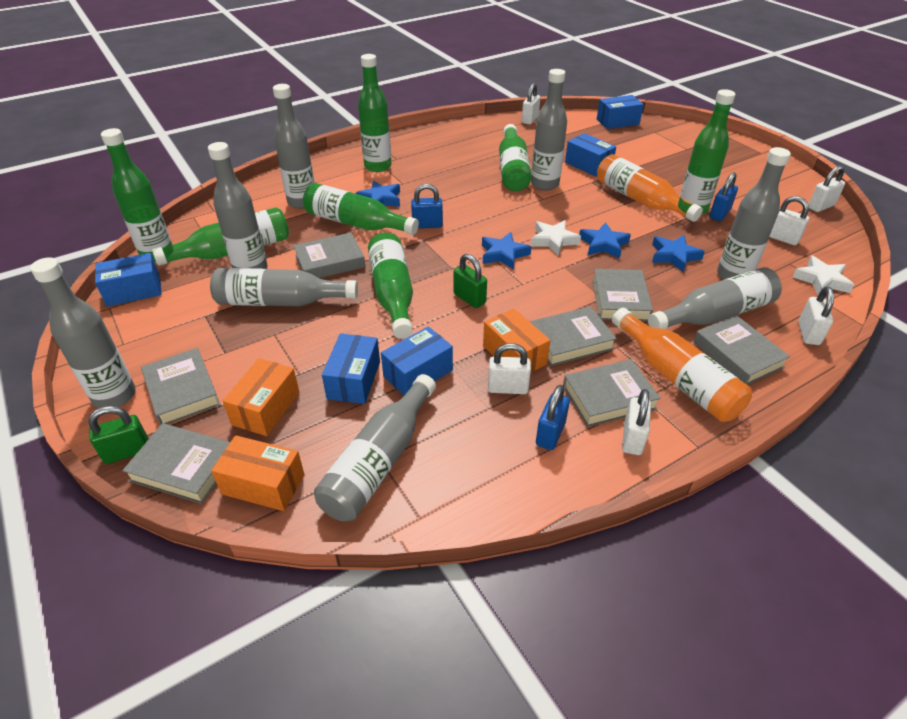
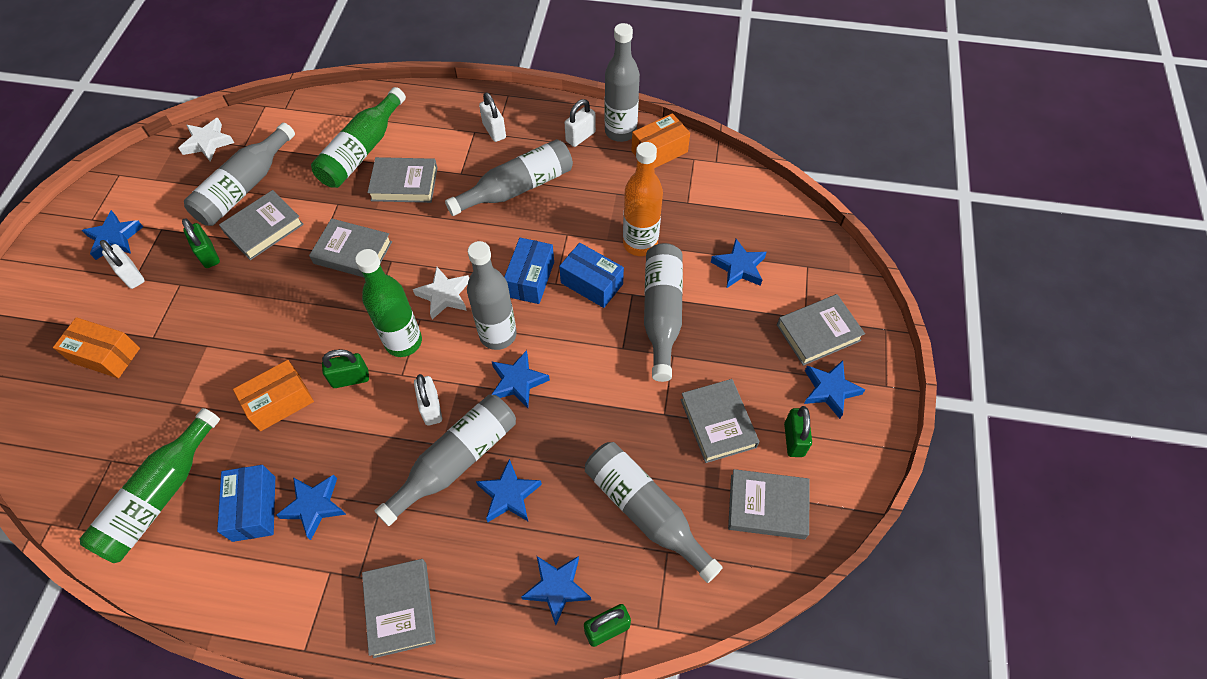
blue box: [95,253,162,307] [322,333,380,404] [381,327,453,396] [565,133,616,177] [597,95,644,129] = 5 -> [217,465,275,542] [504,238,554,304] [559,243,624,308] = 3
blue padlock: [411,184,443,228] [536,385,570,450] [709,172,738,221] = 3 -> none = 0
blue star: [356,181,400,207] [482,232,531,270] [579,222,631,258] [652,235,705,272] = 4 -> [82,210,143,260] [276,475,346,540] [476,459,542,522] [491,350,550,408] [521,556,591,625] [711,239,767,289] [804,360,865,419] = 7
green bottle: [101,128,172,262] [152,207,289,266] [303,183,419,235] [358,54,392,172] [368,233,413,339] [499,124,532,191] [680,89,736,215] = 7 -> [80,408,220,563] [311,87,406,188] [355,249,422,357] = 3
green padlock: [88,406,149,464] [454,254,487,308] = 2 -> [182,218,220,268] [322,349,369,388] [584,604,631,647] [784,406,812,457] = 4
grey bottle: [30,257,136,408] [208,142,267,269] [210,268,358,306] [273,84,315,209] [314,374,436,521] [531,69,567,190] [648,267,782,329] [717,147,791,280] = 8 -> [184,123,295,226] [375,395,516,526] [445,139,573,216] [467,241,517,350] [585,442,723,583] [605,23,640,142] [644,243,683,382] = 7
orange bottle: [597,154,703,222] [612,308,752,422] = 2 -> [623,142,663,256] = 1
white padlock: [488,343,531,394] [522,83,540,125] [622,389,651,455] [769,196,809,245] [798,287,834,345] [808,166,845,212] = 6 -> [100,240,145,289] [414,374,442,426] [479,92,506,142] [565,99,596,147] = 4

